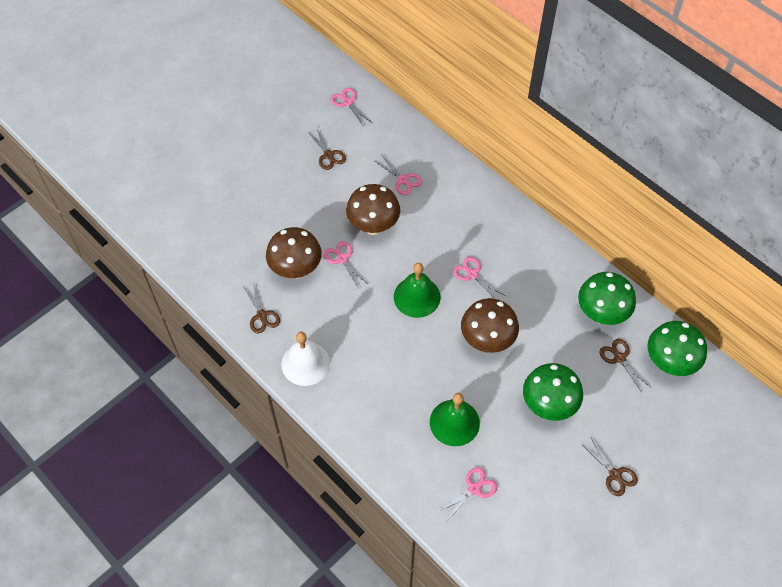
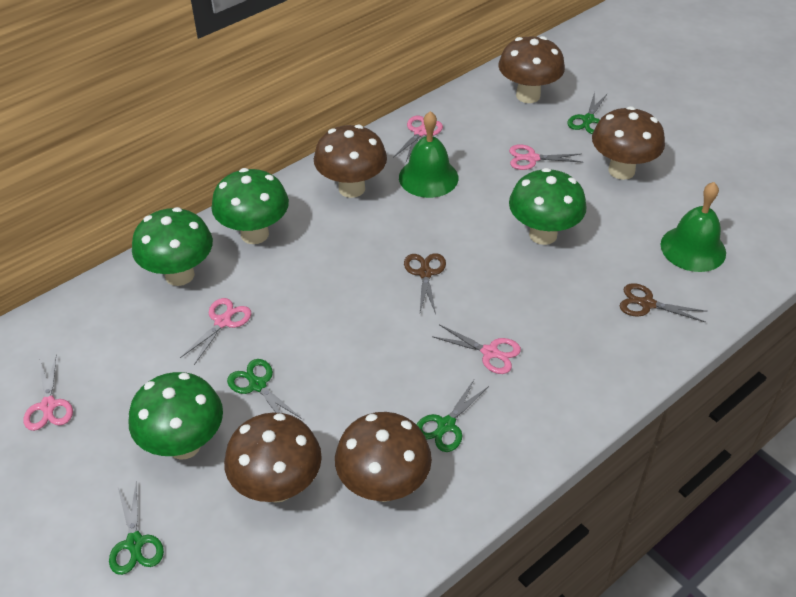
brown mushroom: [266,227,322,279] [346,184,400,235] [461,298,519,353] = 3 -> [224,412,322,503] [314,125,387,198] [335,412,432,502] [498,36,565,103] [592,106,665,180] = 5
brown scissors: [243,282,280,333] [308,129,346,170] [583,438,638,496] [600,339,650,393] = 4 -> [404,253,446,314] [620,283,707,323] = 2
green mushroom: [523,363,583,421] [578,272,636,325] [647,321,707,376] = 3 -> [128,372,223,460] [132,207,213,286] [211,168,289,244] [509,168,587,245] = 4
green scissors: none = 0 -> [109,482,164,575] [227,359,302,419] [416,380,489,452] [567,92,608,134] = 4
white bell: [281,332,330,386] = 1 -> none = 0

